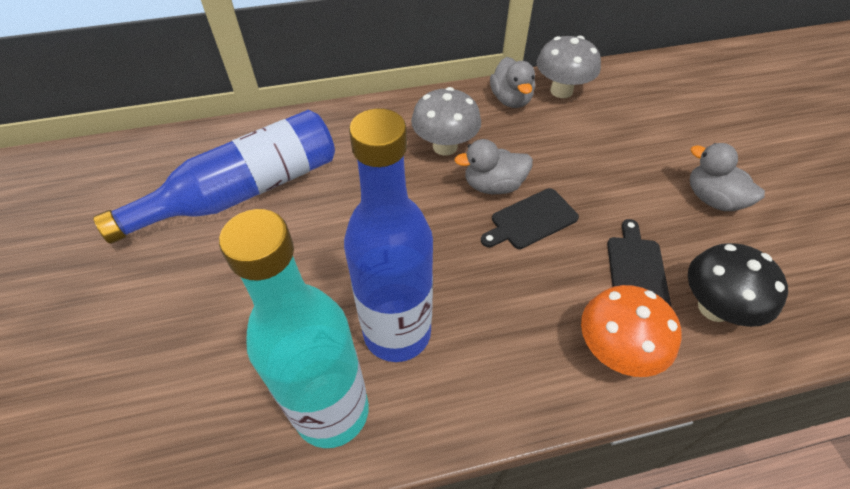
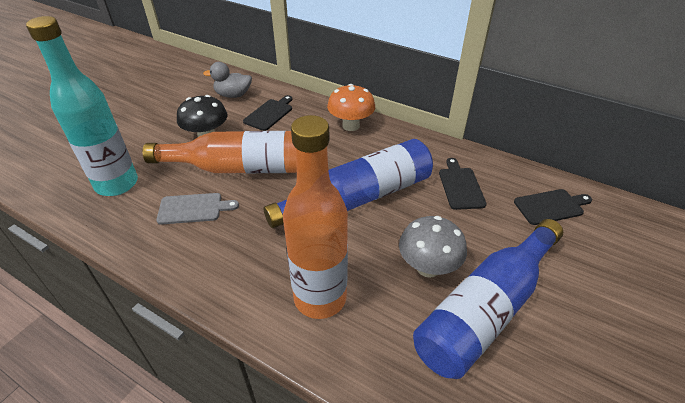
black cutting board: [481,188,579,249] [607,219,671,307] = 2 -> [243,95,292,131] [439,158,487,210] [514,189,592,225] = 3
grey cutting board: none = 0 -> [156,193,239,225] = 1
grey duck: [454,139,533,194] [490,57,535,108] [690,143,765,211] = 3 -> [203,62,252,98] = 1
grey mushroom: [411,87,481,156] [537,36,601,98] = 2 -> [399,216,467,278] = 1
orange bottle: none = 0 -> [143,131,297,173] [283,115,348,319] = 2

